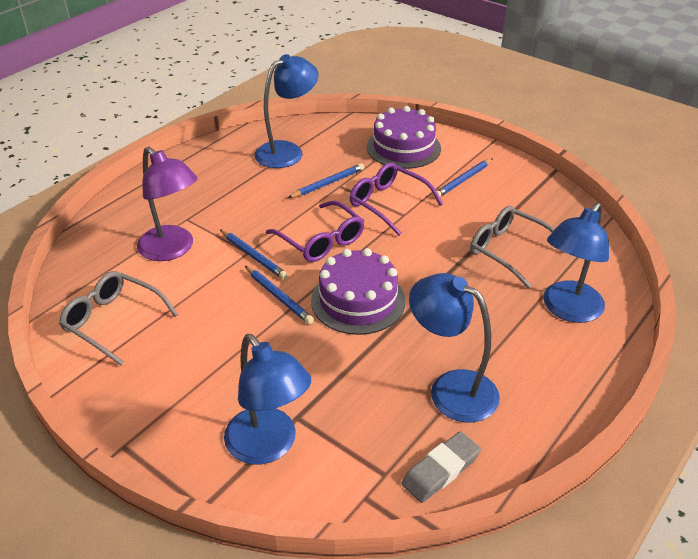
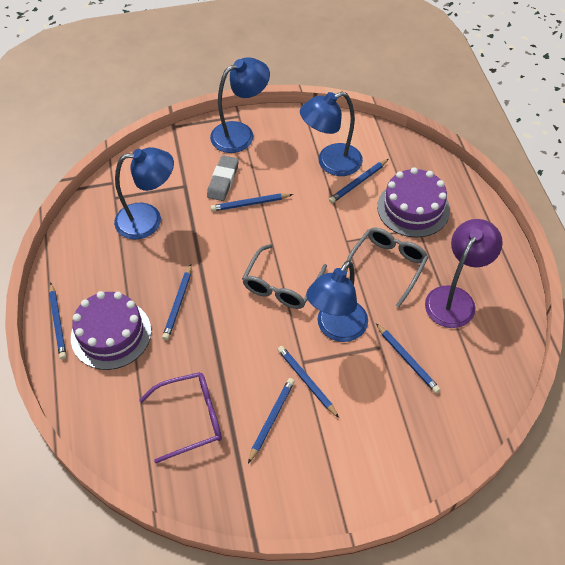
blue pencil: [220,229,288,280] [245,266,314,324] [288,163,364,198] [434,158,493,197] = 4 -> [49,283,67,360] [162,264,192,340] [210,193,293,212] [248,378,295,463] [277,346,339,418] [329,159,388,203] [376,323,440,393] = 7
purple glasses: [266,200,364,262] [350,162,443,236] = 2 -> [139,372,222,463] = 1

